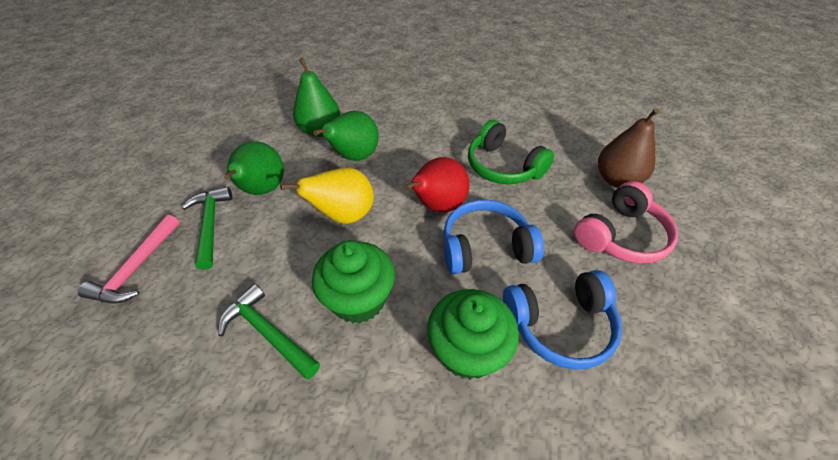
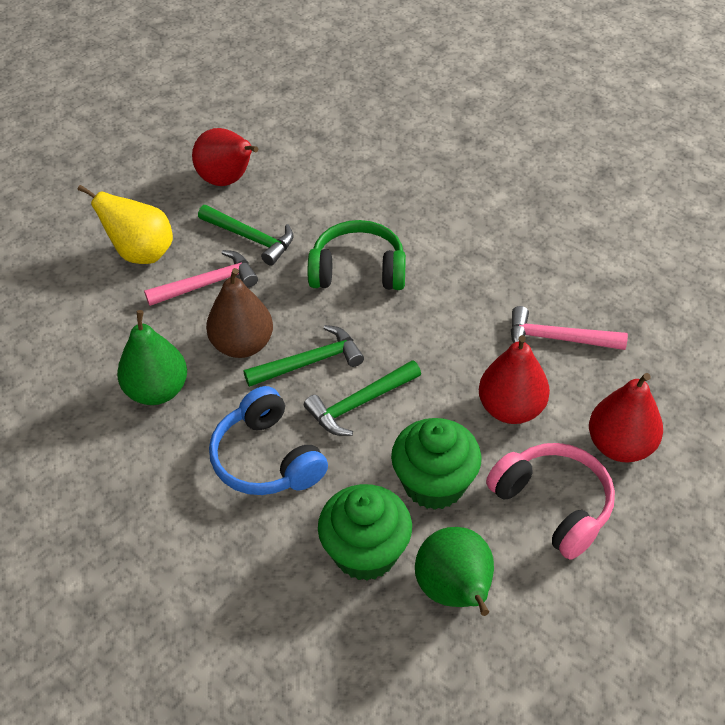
blue headphones: [444,200,544,274] [503,270,622,370] = 2 -> [209,386,328,495] = 1
green hammer: [182,187,232,270] [218,284,320,379] = 2 -> [198,205,294,266] [243,325,364,387] [304,360,421,436] = 3
green pear: [224,142,284,195] [293,58,340,137] [313,111,379,161] = 3 -> [117,310,187,405] [415,527,494,616] = 2
pink hammer: [78,215,180,303] = 1 -> [144,250,258,306] [511,306,628,350] = 2
red pear: [404,157,469,212] = 1 -> [192,128,258,186] [479,335,550,424] [589,373,663,462] = 3

